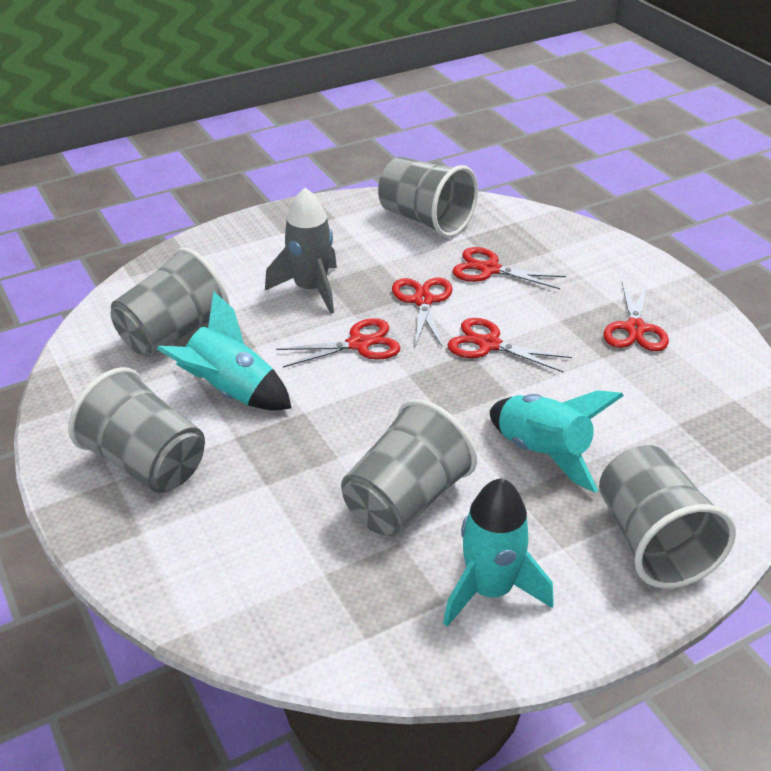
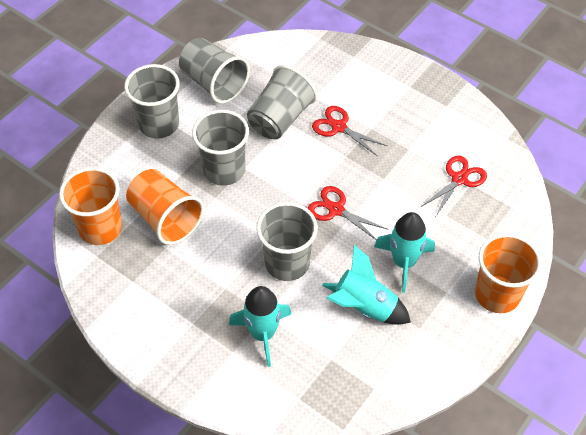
grey rocket: [265,188,337,314] = 1 -> none = 0
orange cup: none = 0 -> [59,167,122,245] [126,169,204,245] [475,233,542,313] = 3
red scissors: [276,318,401,368] [392,278,453,347] [448,318,572,373] [452,247,566,289] [604,282,669,351] = 5 -> [308,186,387,240] [312,106,387,156] [421,155,487,216] = 3

